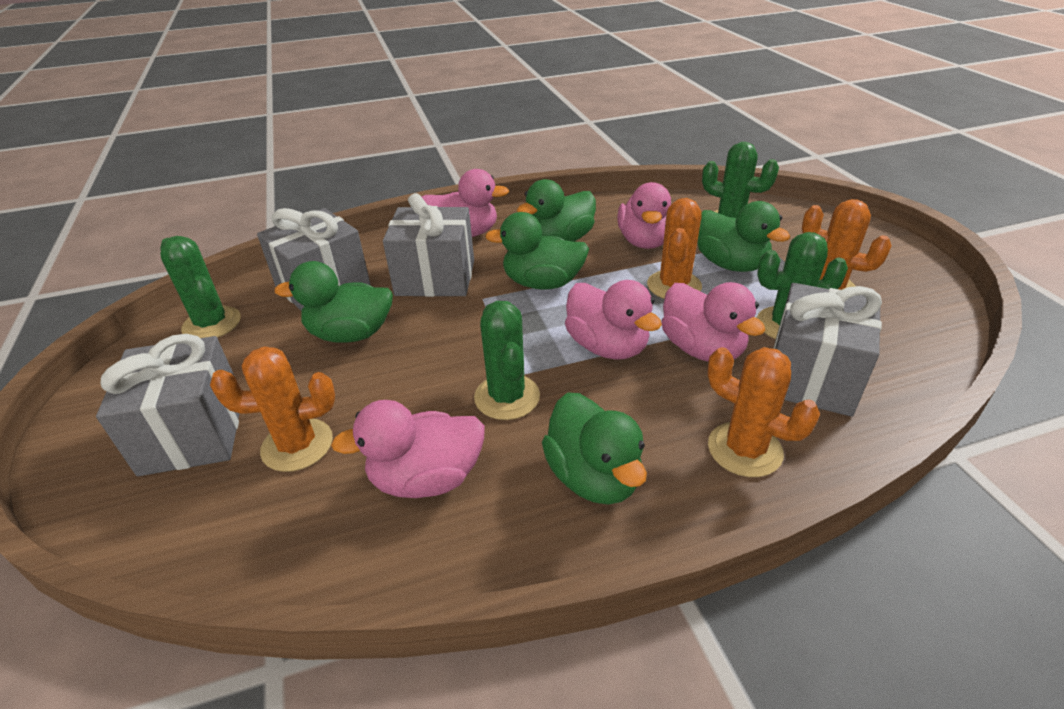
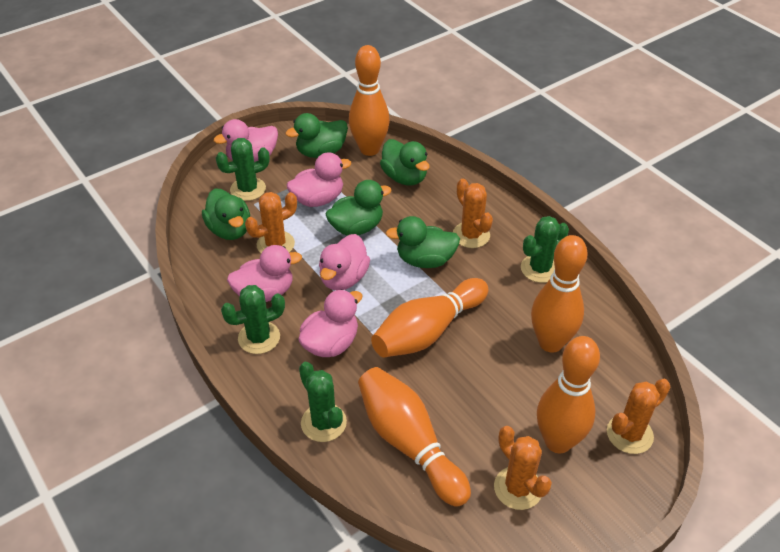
grey gift: [96,334,240,476] [257,208,370,311] [383,193,474,297] [773,283,882,416] = 4 -> none = 0
orange bowling pin: none = 0 -> [349,45,390,156] [358,367,471,507] [371,278,489,358] [531,235,587,353] [537,336,600,453] = 5

